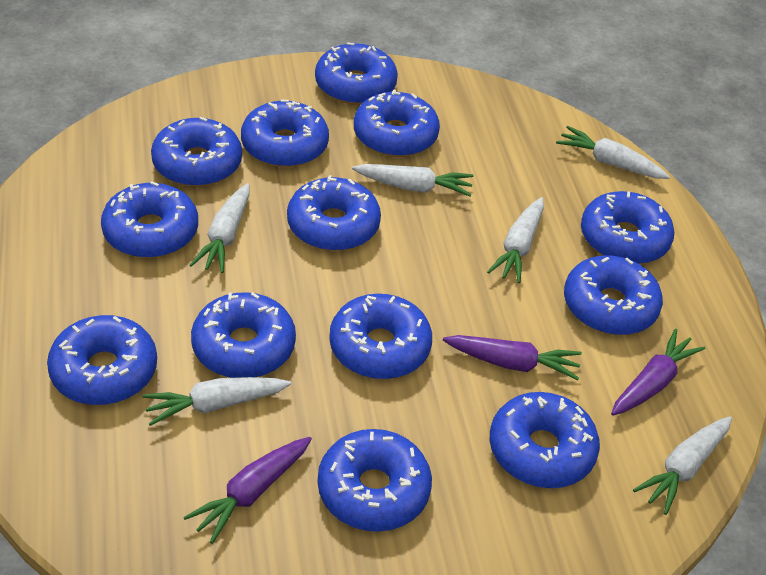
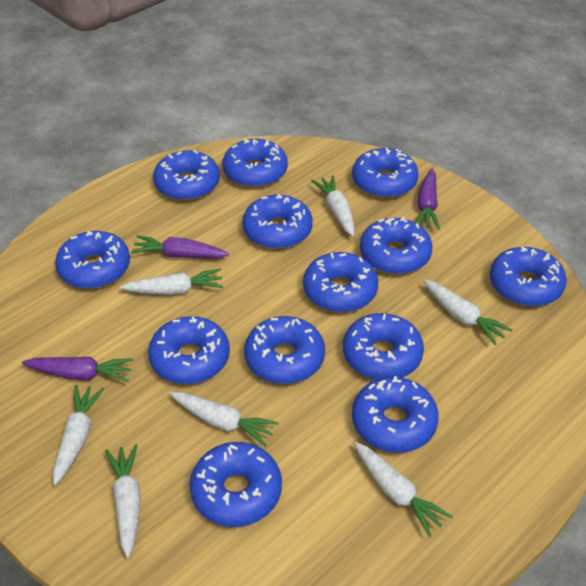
white carrot: [142,377,291,426] [190,183,250,273] [352,164,474,197] [487,197,544,283] [556,126,670,179] [633,416,732,515] = 6 -> [53,385,105,486] [105,444,141,558] [120,269,223,295] [170,392,279,447] [311,175,355,237] [354,442,453,537] [424,280,512,345] = 7

